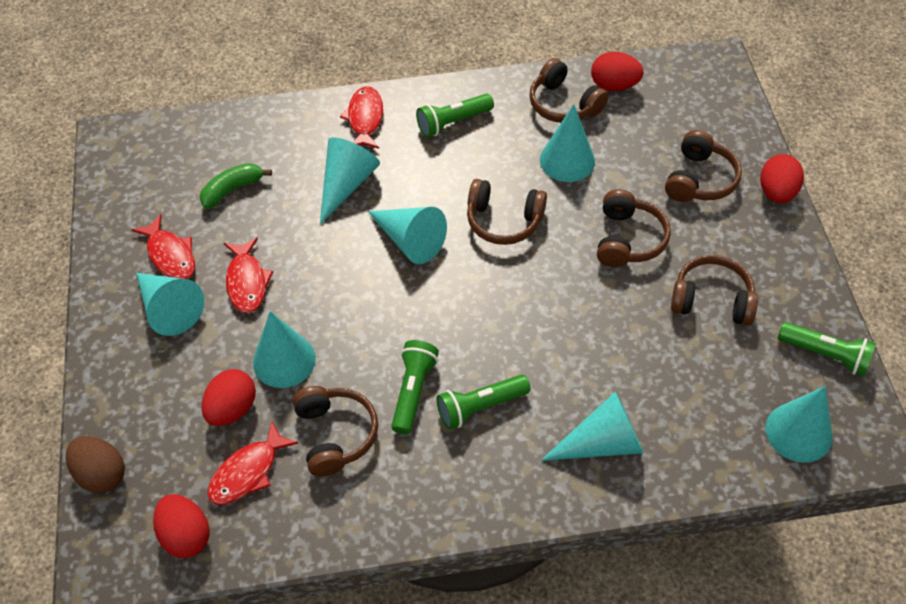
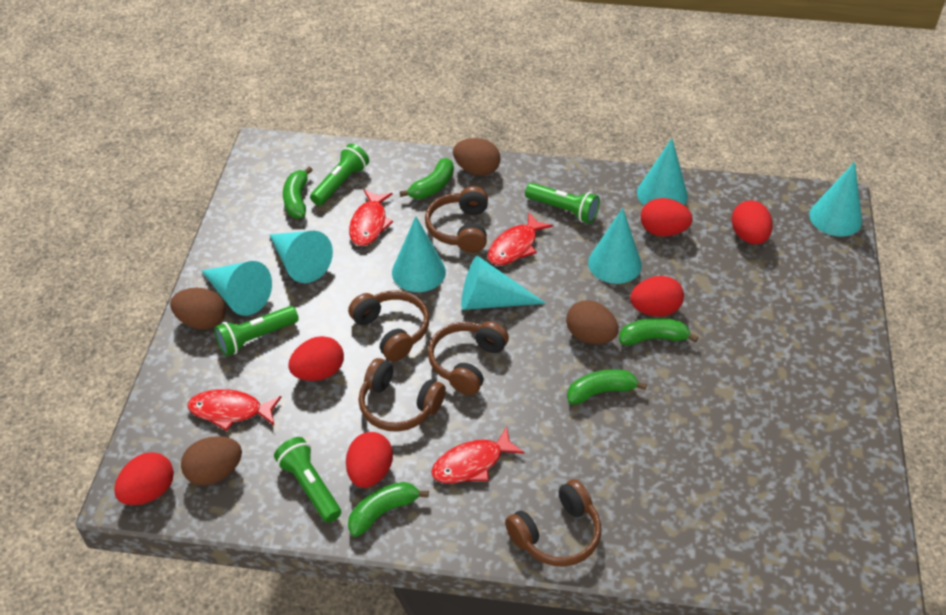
brown egg: [66,436,125,493] = 1 -> [170,288,225,330] [181,436,242,486] [453,138,501,176] [566,300,618,344] = 4
brown headphones: [293,386,378,477] [467,179,547,245] [529,58,609,123] [597,189,671,267] [665,130,742,202] [671,255,758,326] = 6 -> [348,290,430,361] [359,358,446,432] [425,186,488,253] [428,321,509,395] [505,479,601,567] = 5
green banana: [200,163,272,209] = 1 -> [283,166,313,219] [348,482,429,537] [400,158,454,199] [567,369,647,404] [619,318,699,346] = 5
red egg: [153,494,210,558] [202,369,256,426] [591,52,644,91] [760,154,804,203] = 4 -> [114,452,174,505] [288,336,344,381] [346,432,393,488] [630,276,684,317] [641,198,693,237] [731,200,773,244] = 6

